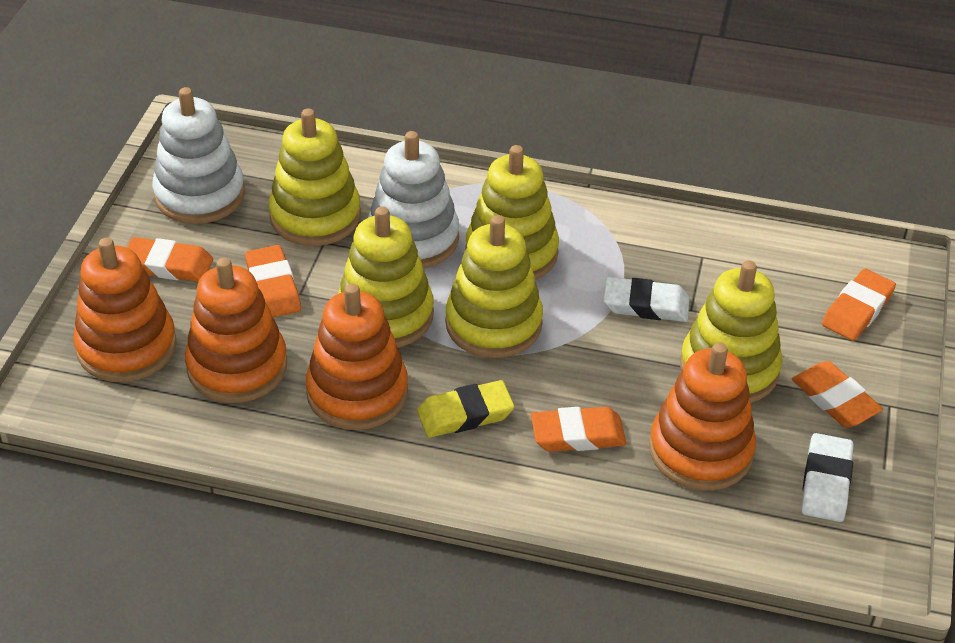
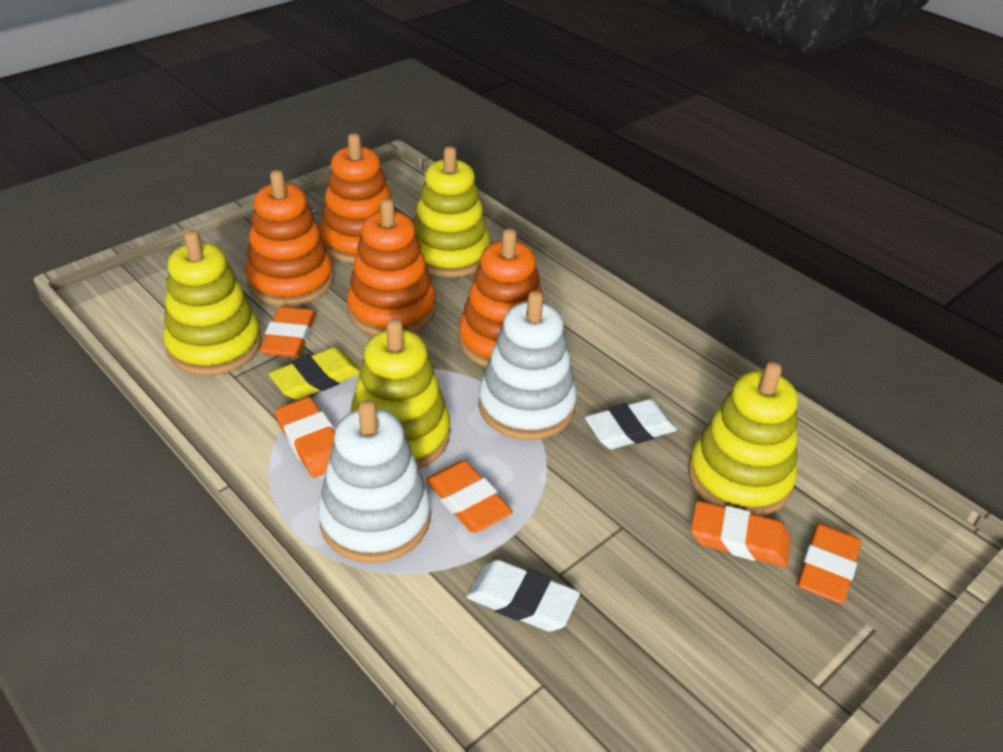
yellow stacking toy: [268,109,361,246] [338,207,434,348] [445,215,543,358] [465,145,559,280] [680,260,782,403] = 5 -> [163,230,262,375] [350,319,450,469] [413,146,490,277] [688,362,798,516] = 4

